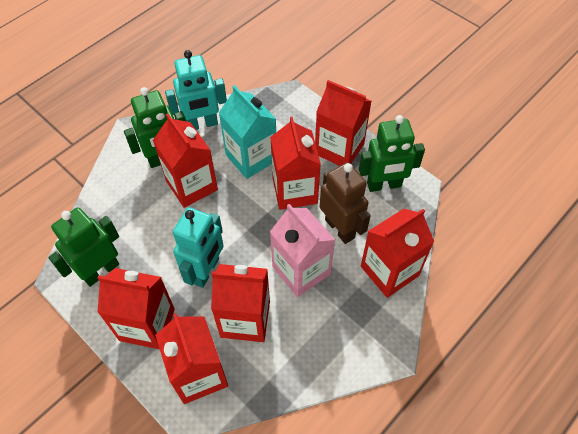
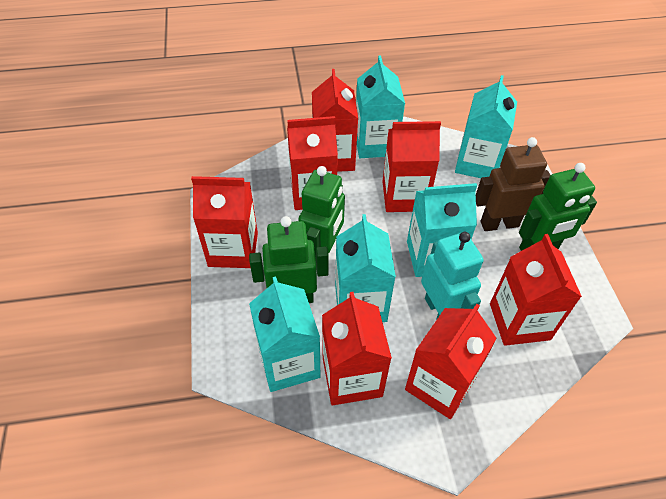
pink carton: [270,204,335,297] = 1 -> none = 0
turquoise carton: [219,85,276,179] = 1 -> [249,276,320,392] [335,214,396,322] [356,55,405,158] [407,183,477,277] [455,75,517,178] = 5
turquoise robot: [165,50,227,130] [173,207,224,288] = 2 -> [421,232,483,319] = 1

